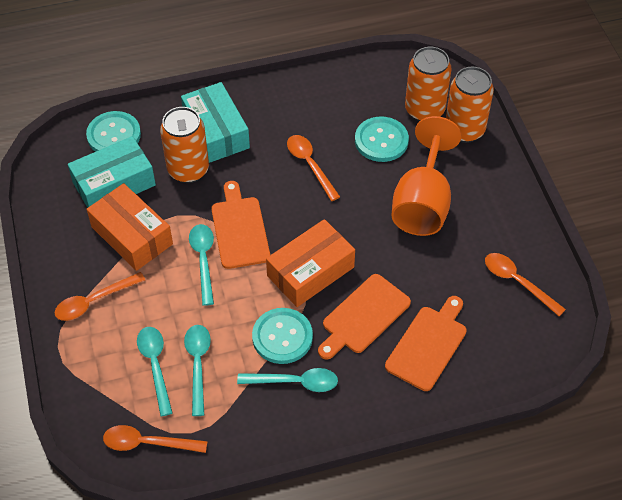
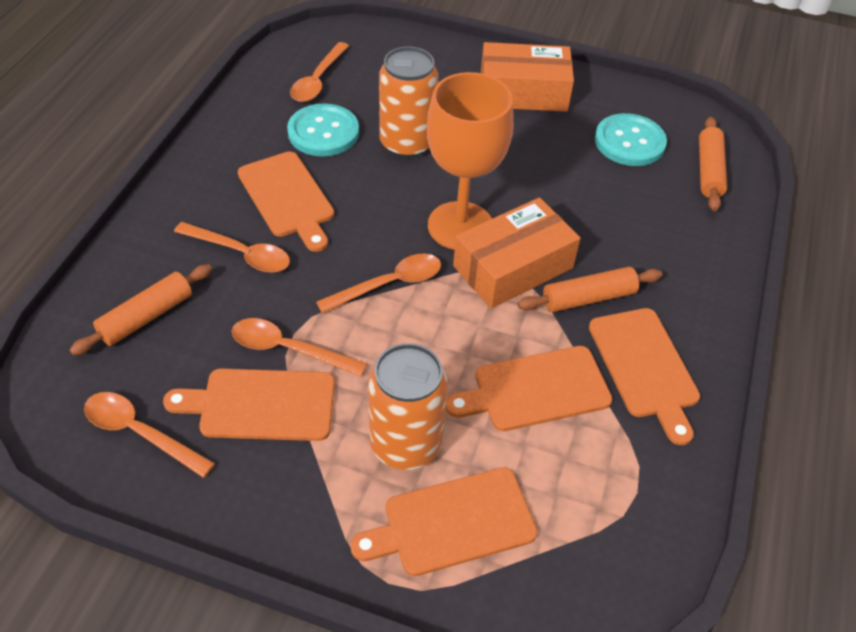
orange can: [160,107,209,183] [405,47,452,121] [446,67,494,143] = 3 -> [368,343,448,470] [379,46,438,159] = 2
orange cutting board: [211,181,270,269] [318,274,411,359] [385,296,467,391] = 3 -> [163,368,335,441] [238,151,334,252] [350,467,538,576] [446,346,612,431] [589,308,700,445] = 5
orange rolling pin: none = 0 -> [70,264,212,356] [517,267,662,312] [699,117,727,211] = 3
orange spoon: [55,272,145,321] [103,425,208,453] [287,135,340,201] [485,253,566,316] = 4 -> [84,392,215,478] [174,222,290,273] [232,318,367,377] [290,42,349,102] [316,254,441,313] = 5
turquoise box: [68,136,156,208] [181,82,250,163] = 2 -> none = 0
turquoise button: [86,111,141,152] [252,308,313,364] [355,116,409,162] = 3 -> [287,104,359,156] [595,113,667,166] = 2
turquoise spoon: [137,327,172,416] [184,325,211,416] [189,224,214,306] [237,368,338,392] = 4 -> none = 0

